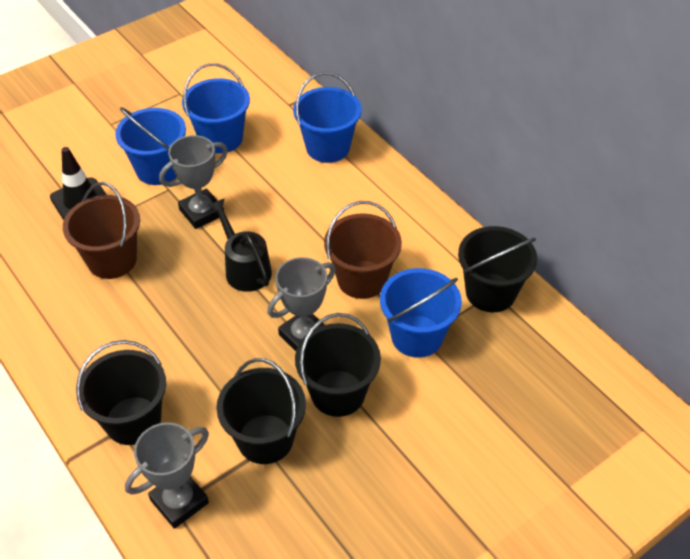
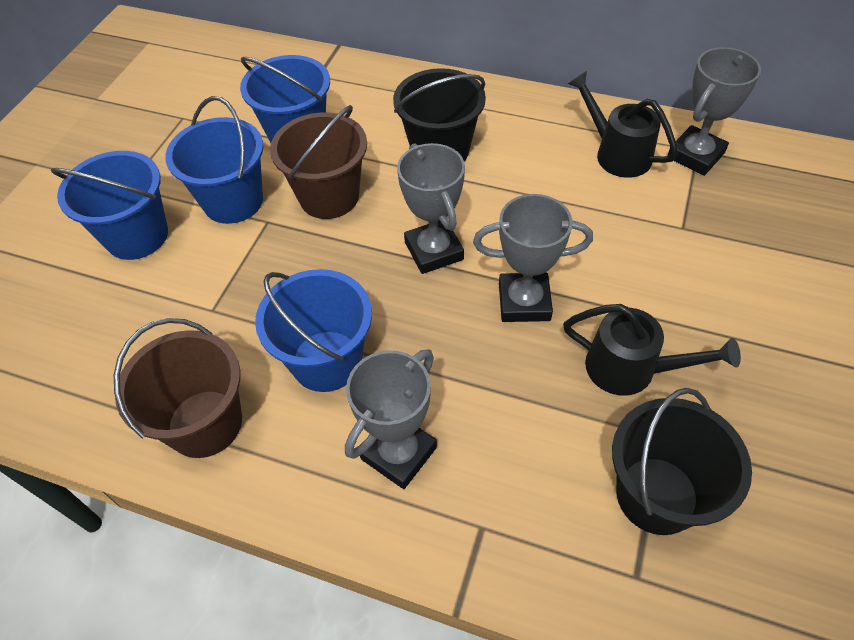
black bucket: [76,340,166,445] [217,358,306,464] [295,313,381,417] [458,226,537,312] = 4 -> [393,68,486,161] [612,388,752,535] = 2
black traffic cone: [50,147,107,220] = 1 -> none = 0
black watering can: [208,198,272,292] = 1 -> [563,304,741,396] [568,71,678,178] = 2
grey trophy: [125,422,209,529] [159,135,228,229] [267,257,336,351] = 3 -> [345,349,437,489] [397,143,465,274] [473,194,593,322] [667,47,761,176] = 4

